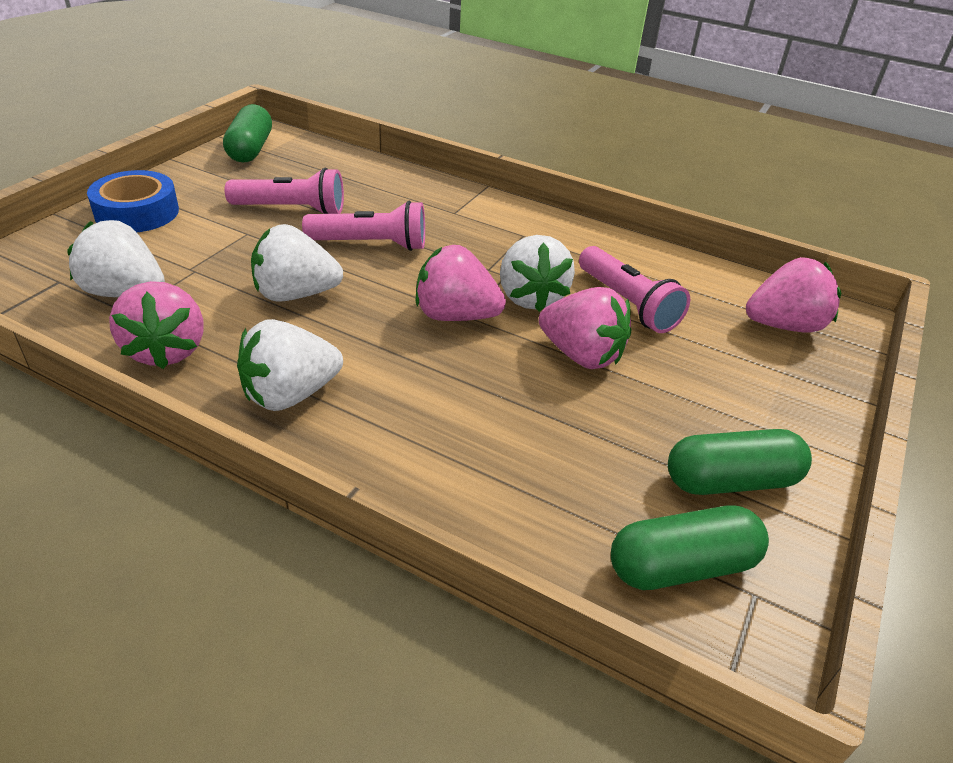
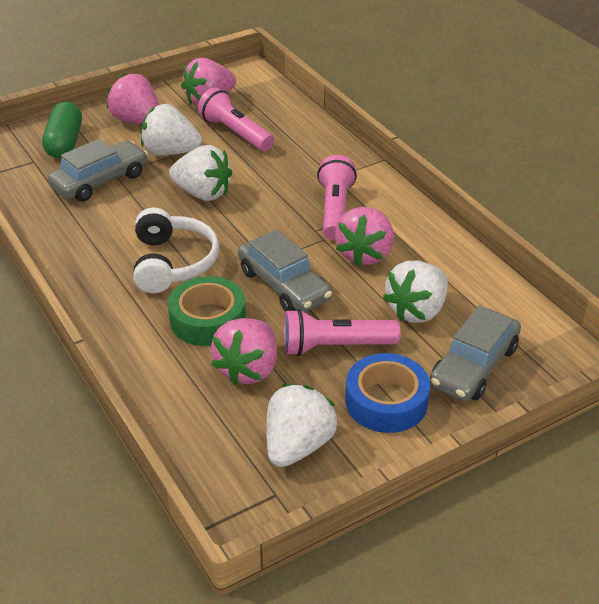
green capsule: [223,104,272,162] [611,506,769,590] [668,429,812,495] = 3 -> [42,101,82,158] = 1
green tape: none = 0 -> [168,276,246,346] = 1
grey car: none = 0 -> [48,139,148,202] [238,230,332,312] [430,306,521,402] = 3
white headphones: none = 0 -> [133,207,219,293] = 1

